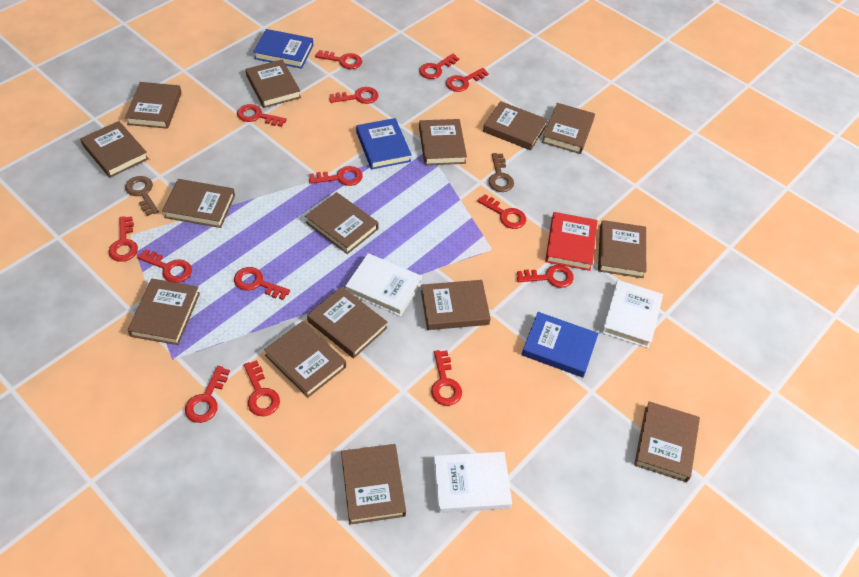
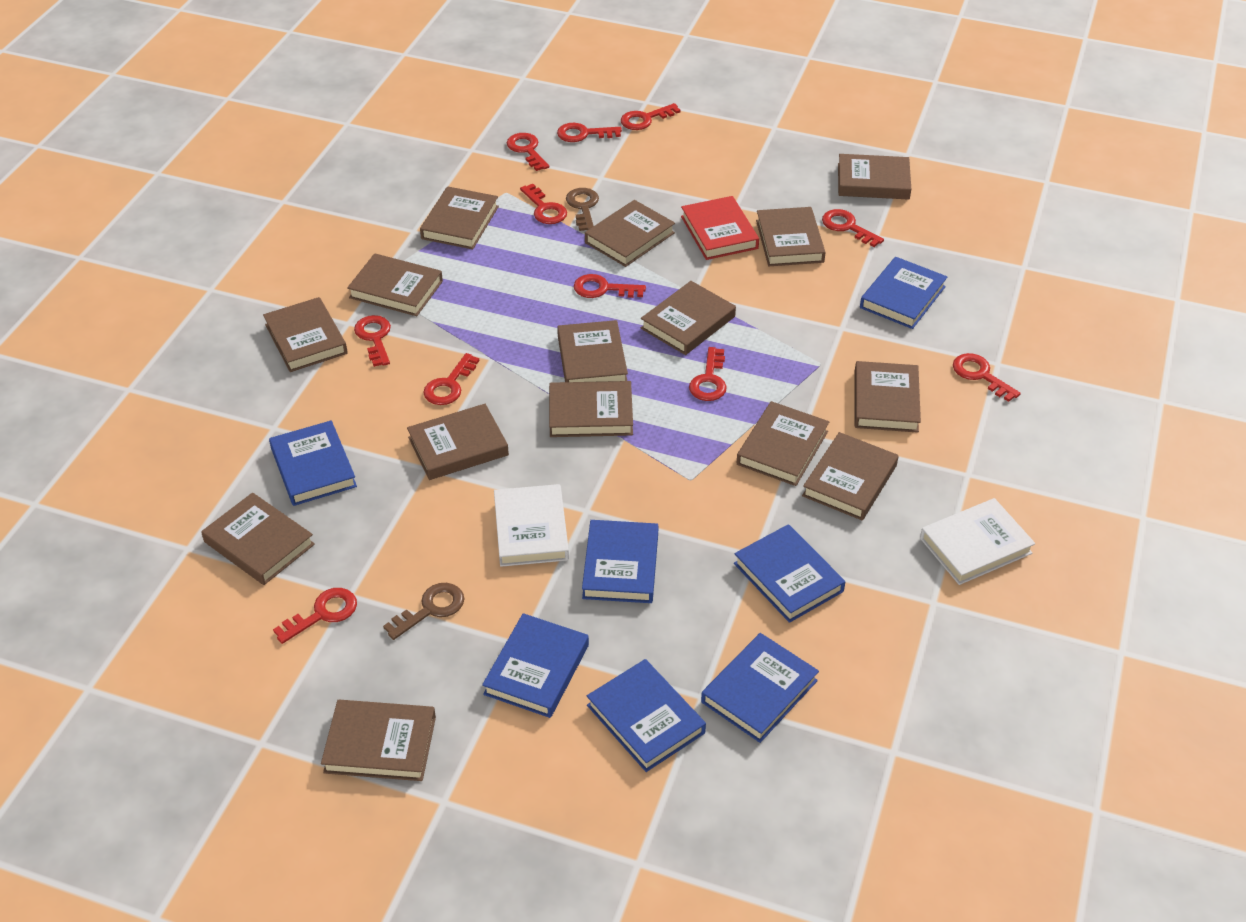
blue book: [253,29,313,69] [356,118,412,170] [522,312,598,377] = 3 -> [269,420,357,506] [482,613,589,718] [582,520,658,603] [587,659,706,772] [701,633,819,743] [734,524,845,623] [860,257,947,329] = 7
red key: [109,216,138,262] [137,249,192,283] [185,366,230,423] [234,267,290,300] [237,104,287,127] [244,360,280,416] [309,166,362,186] [315,50,362,69] [330,87,378,104] [419,54,459,79] [431,350,462,406] [446,68,489,92] [477,194,526,229] [517,265,574,288] = 14 -> [273,588,357,644] [354,315,391,367] [423,353,479,405] [507,133,549,171] [520,184,567,224] [557,123,622,142] [574,274,646,298] [621,103,681,130] [689,347,727,401] [822,209,884,247] [953,353,1021,402] = 11
white book: [345,253,422,317] [433,452,512,513] [602,280,663,348] = 3 -> [494,484,569,567] [920,498,1035,585] = 2

